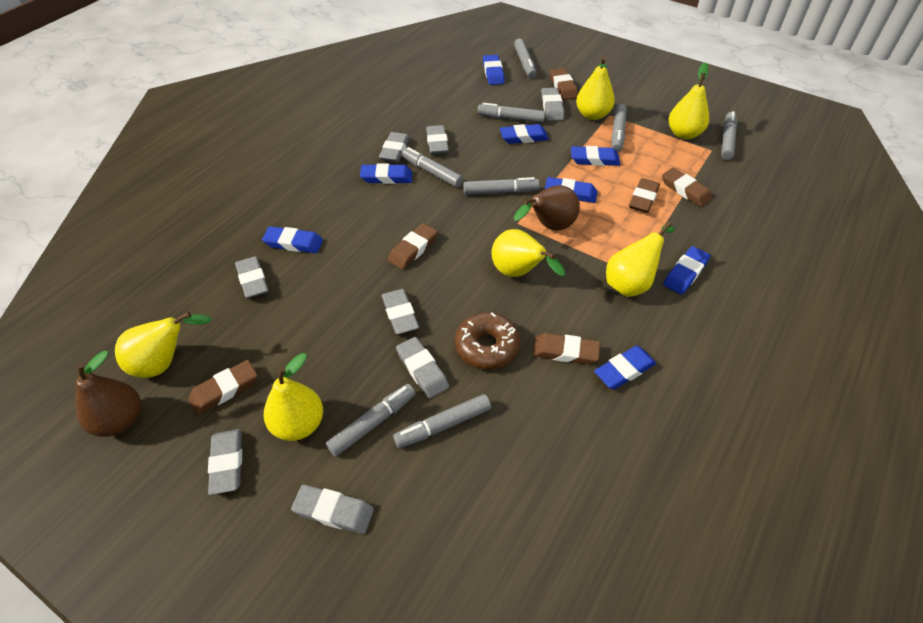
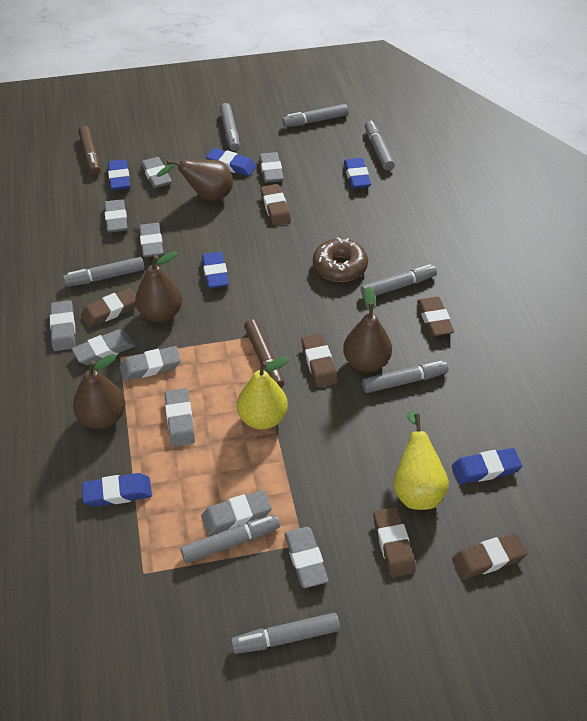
blue eraser: [262,226,323,253] [360,163,412,184] [483,55,505,85] [500,124,549,144] [545,177,597,203] [571,146,620,166] [594,346,656,389] [663,246,711,295] = 8 -> [82,473,152,507] [108,160,130,191] [202,252,229,289] [206,148,257,176] [344,158,371,189] [452,448,522,484] = 6
brown marker: none = 0 -> [78,126,100,175] [244,319,285,388] = 2
brown pear: [75,350,141,437] [514,185,580,231] = 2 -> [73,354,125,429] [135,251,182,322] [156,160,233,201] [343,286,392,372] = 4
grey eraser: [208,429,242,495] [235,256,268,298] [291,484,374,534] [379,132,410,162] [381,289,419,334] [396,337,449,398] [426,125,449,154] [541,88,564,121] = 8 -> [50,300,76,351] [72,330,135,365] [104,199,128,233] [120,346,181,381] [139,223,164,258] [141,157,172,188] [165,388,195,447] [201,490,272,535] [259,152,284,183] [285,527,328,588] = 10
yellow pear: [115,312,212,378] [264,353,323,441] [492,229,565,277] [576,57,615,120] [606,222,674,297] [669,63,709,139] = 6 -> [237,357,289,430] [393,412,449,510] = 2

